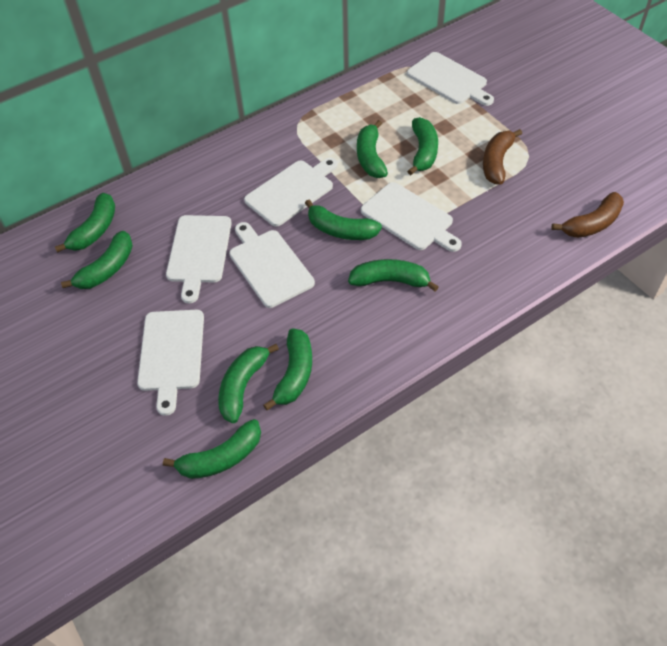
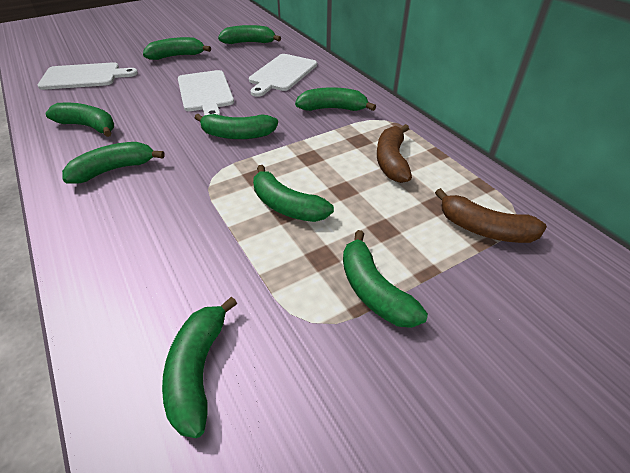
white cutting board: [137,310,204,416] [166,215,232,303] [229,222,315,308] [244,158,338,227] [361,182,462,252] [407,52,494,106] = 6 -> [37,62,138,90] [178,70,234,116] [249,54,317,97] = 3

